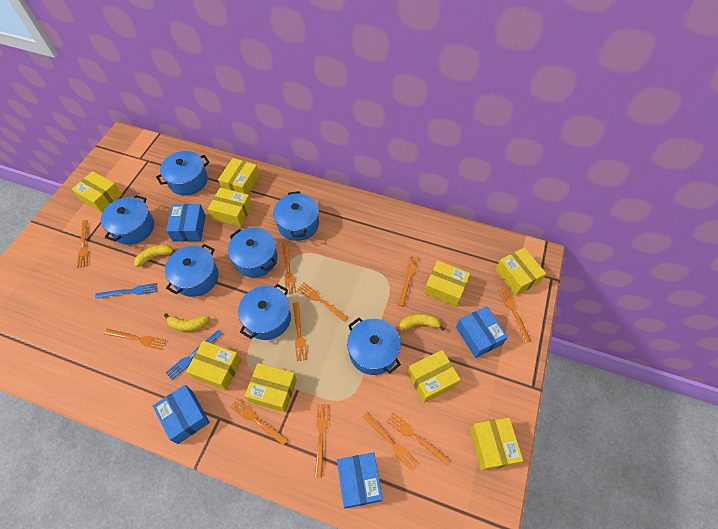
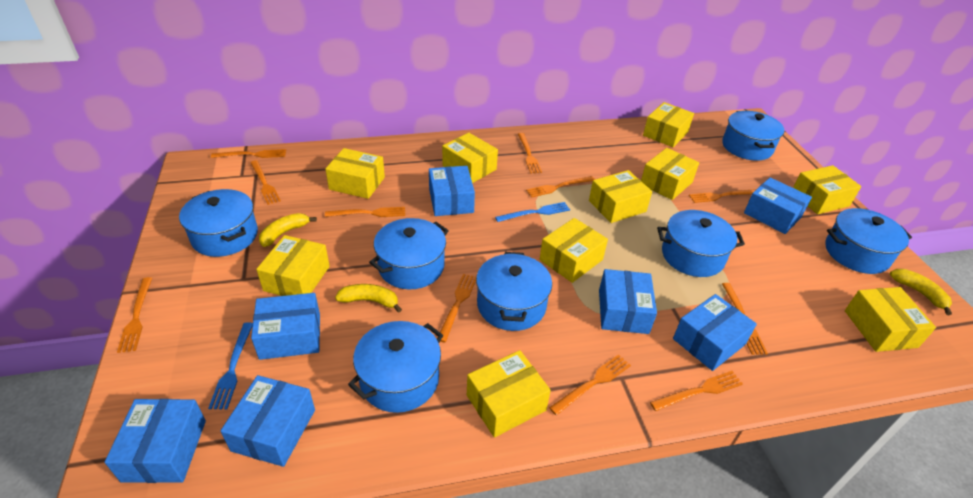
blue box: [153,385,210,444] [166,204,206,242] [337,452,383,509] [456,306,508,358] = 4 -> [105,399,206,483] [221,375,315,467] [251,293,320,360] [429,166,475,216] [599,269,657,334] [673,294,757,371] [744,177,812,234] = 7
yellow box: [72,171,122,213] [186,341,242,391] [208,188,252,227] [218,158,260,195] [245,363,297,412] [407,350,461,403] [424,260,470,307] [470,418,523,471] [495,247,546,295] = 9 -> [256,235,330,296] [325,148,385,199] [442,133,498,183] [467,350,551,438] [539,218,608,283] [589,170,652,223] [641,148,699,200] [643,102,694,147] [793,165,861,214] [845,287,936,352] = 10

